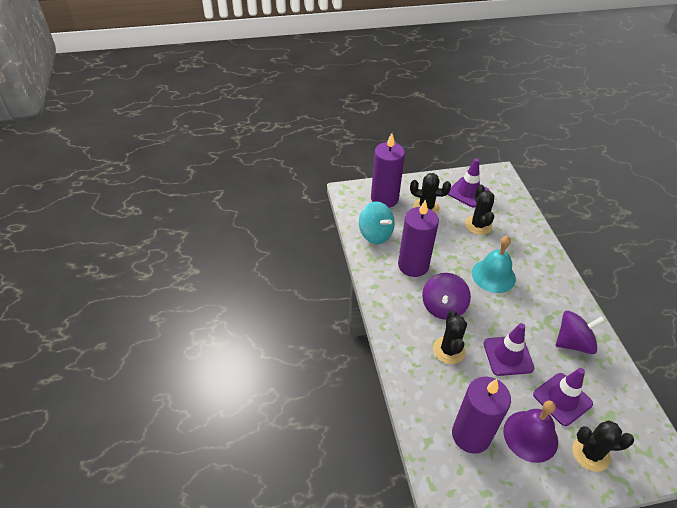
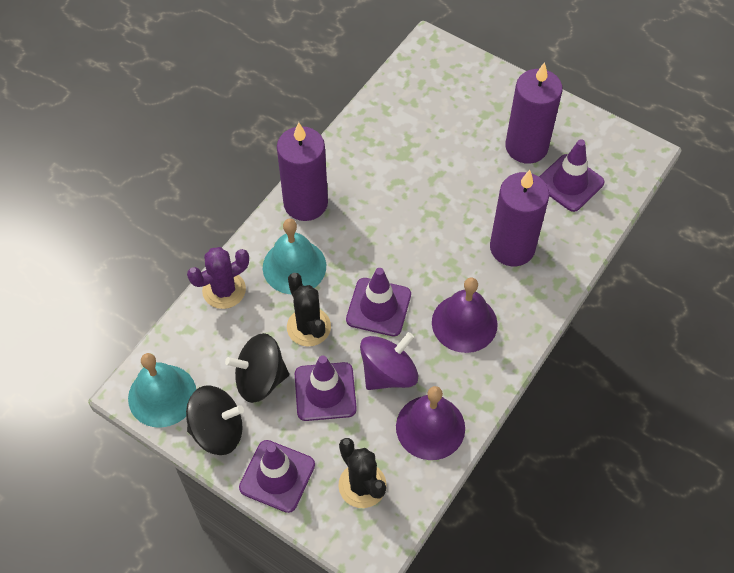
black cactus: [410,173,451,214] [433,310,467,364] [465,185,494,235] [572,420,634,472] = 4 -> [287,273,331,346] [338,438,387,508] = 2
black spinning top: none = 0 -> [186,385,244,455] [225,333,289,403] = 2
purple bell: [503,401,558,463] = 1 -> [396,386,465,460] [432,277,498,353] = 2
purple cactus: none = 0 -> [187,247,249,309] = 1
purple spinning top: [422,273,471,320] [556,311,605,354] = 2 -> [360,332,418,390] = 1
purple traffic cone: [448,158,490,207] [483,323,534,376] [533,368,593,426] = 3 -> [239,440,315,513] [295,355,357,421] [346,268,411,336] [539,139,604,212] = 4
turquoise bell: [472,236,516,293] = 1 -> [128,353,196,428] [263,219,326,294] = 2
turquoise spinning top: [359,201,395,244] = 1 -> none = 0

